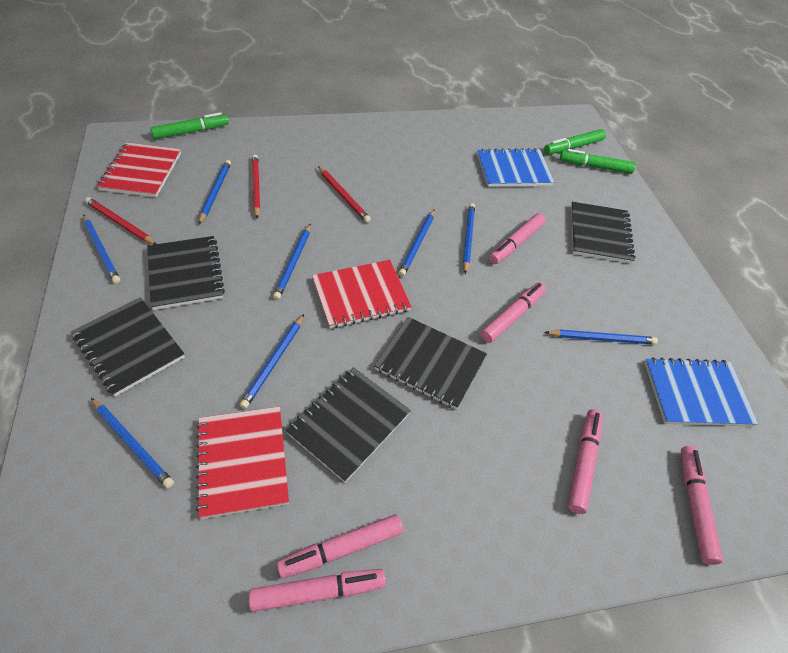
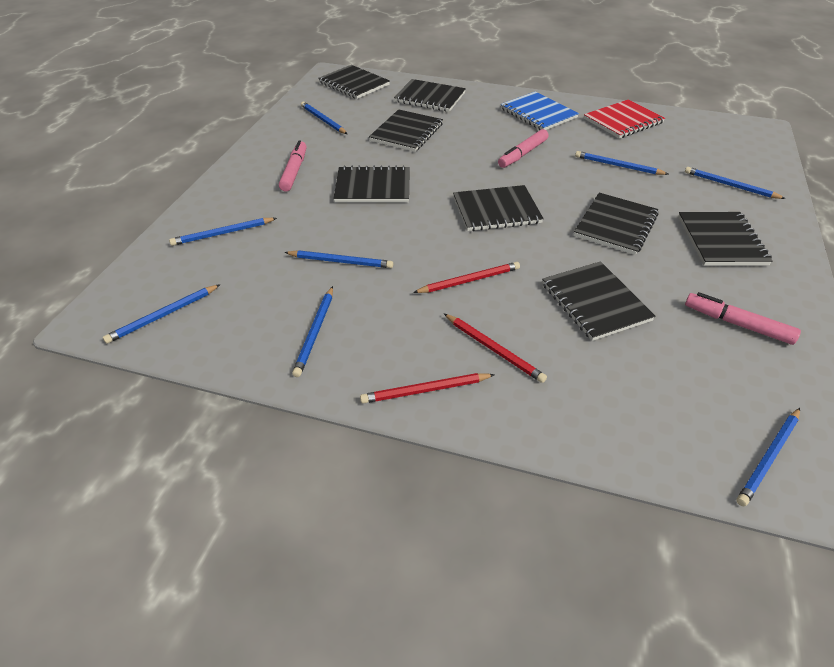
black notebook: [71,297,185,397] [147,236,225,310] [286,367,411,482] [374,317,487,410] [571,202,636,264] = 5 -> [318,65,390,99] [333,165,410,203] [369,109,443,152] [394,79,466,112] [453,185,544,231] [542,261,656,341] [574,193,659,255] [678,212,773,266] = 8
blue notebook: [477,148,554,187] [645,357,758,427] = 2 -> [501,92,579,130] = 1
green marker: [151,112,229,139] [544,129,606,154] [560,149,636,174] = 3 -> none = 0
pink marker: [249,569,386,612] [277,514,403,579] [481,283,546,343] [489,213,545,264] [568,409,602,514] [681,446,723,565] = 6 -> [279,140,307,192] [498,129,549,168] [685,292,801,345] = 3
red notebook: [97,142,181,197] [196,407,289,519] [312,260,412,328] = 3 -> [584,99,665,138] = 1

